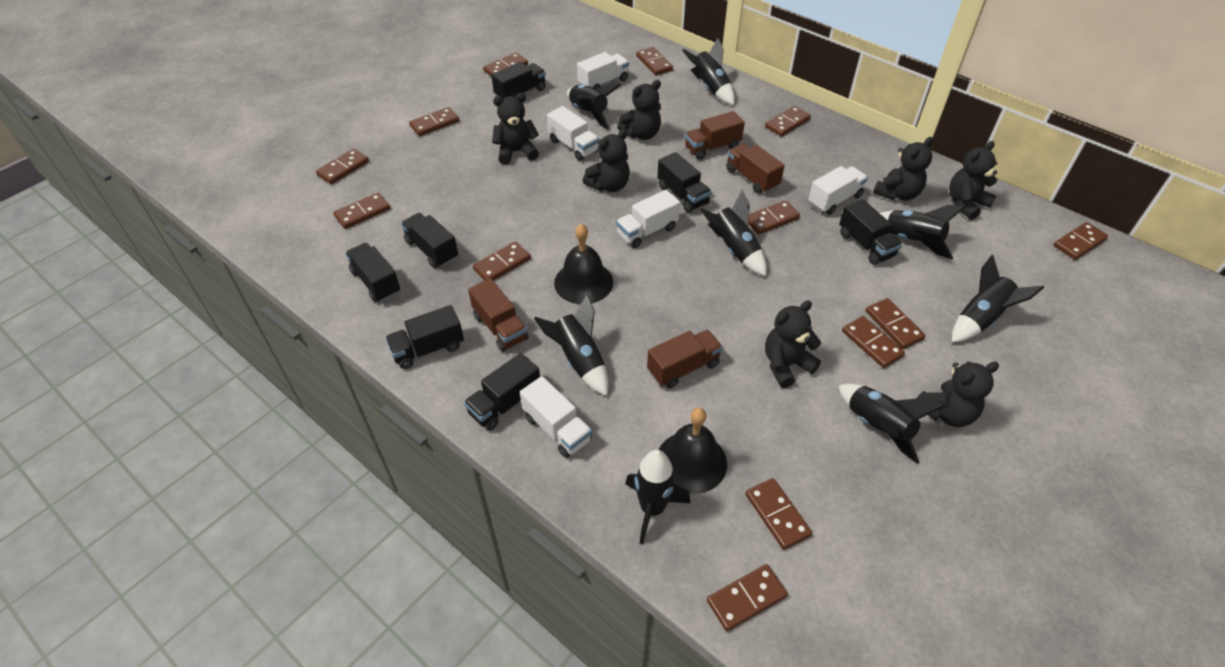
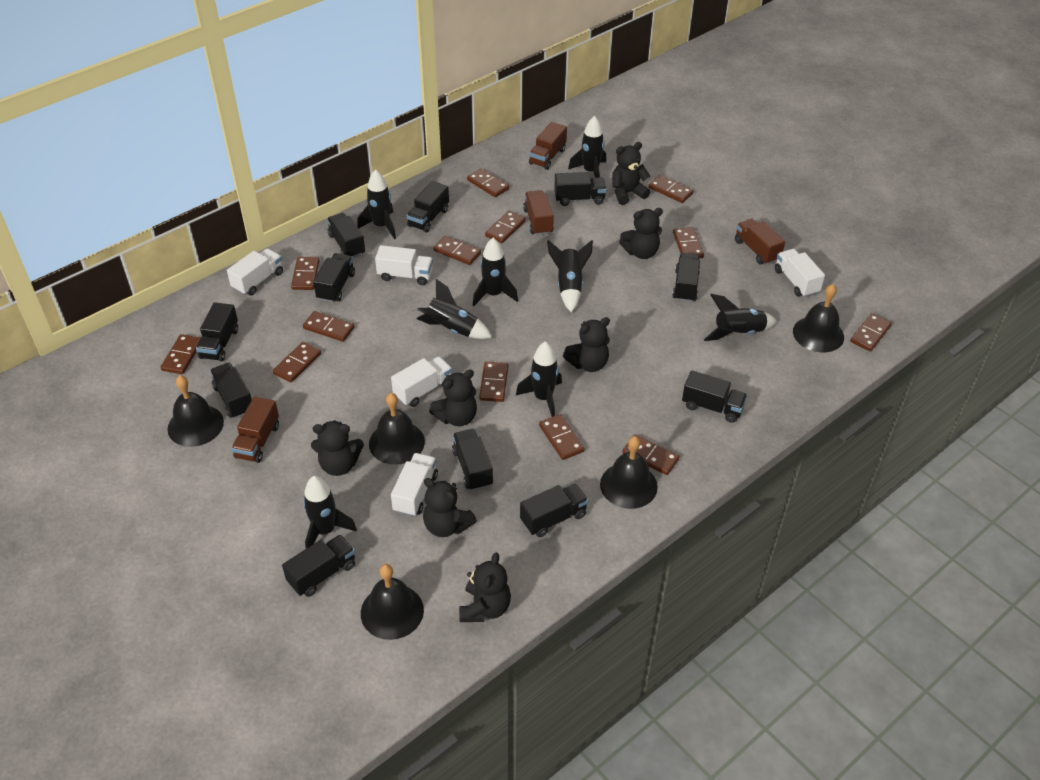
black bell: [554,224,613,304] [659,408,727,494] = 2 -> [168,375,224,447] [361,564,424,640] [369,393,425,465] [600,436,658,509] [793,284,844,352] = 5
black truck: [345,243,400,302] [385,305,464,369] [401,213,458,268] [464,353,540,430] [491,62,546,98] [657,152,711,213] [839,199,902,265] = 7 -> [196,302,238,362] [210,362,252,419] [282,534,355,597] [313,253,355,303] [327,213,365,258] [407,181,449,232] [452,429,493,491] [520,484,588,537] [554,172,606,206] [672,253,700,302] [682,370,747,423] = 11

